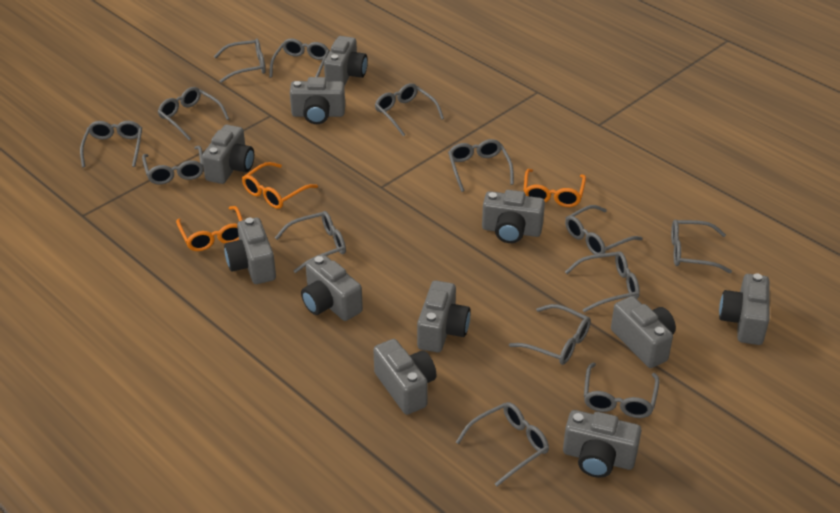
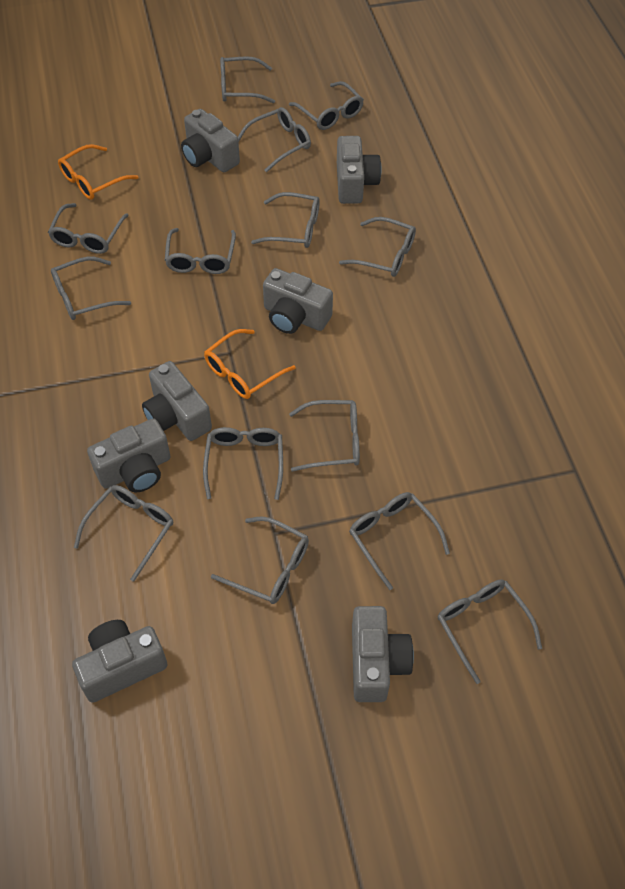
grey camera: [202,125,254,184] [224,218,276,284] [290,77,345,124] [301,255,363,321] [324,36,368,86] [373,339,436,415] [417,281,471,352] [482,190,545,243] [563,410,642,478] [611,296,676,368] [719,273,770,345] = 11 -> [72,620,167,703] [87,419,171,492] [142,361,212,441] [181,109,240,172] [263,268,333,334] [337,136,382,204] [352,606,414,702] = 7
orange glasses: [176,206,243,251] [242,162,318,209] [523,169,586,207] = 3 -> [58,144,138,200] [204,329,296,399] = 2

